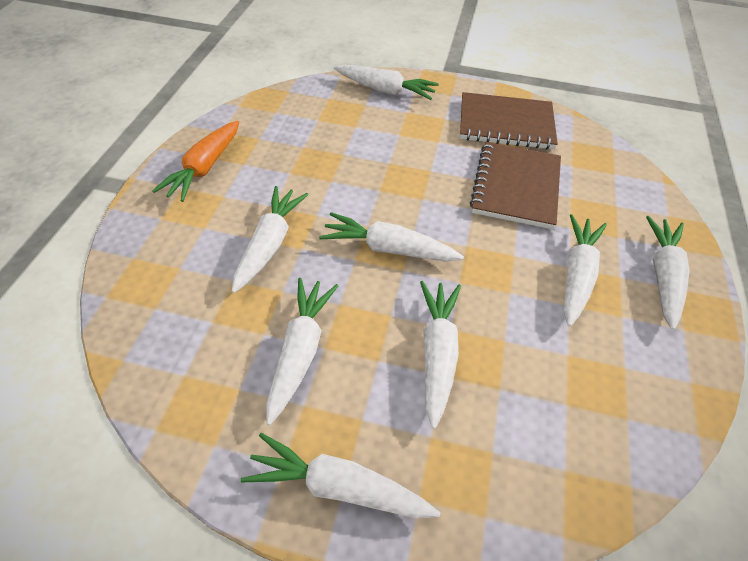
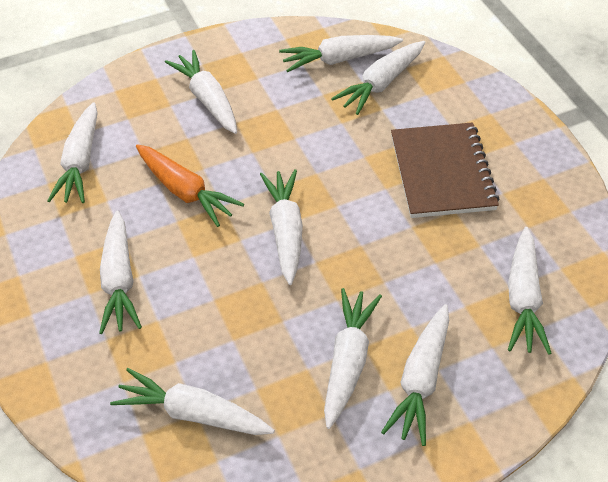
brown notebook: [460,92,558,149] [470,142,561,229] = 2 -> [391,122,500,218] = 1
white carrot: [232,186,309,293] [241,433,441,518] [266,278,338,426] [319,212,464,262] [334,64,439,100] [420,281,461,429] [564,214,607,327] [646,216,690,330] = 8 -> [47,102,98,203] [99,211,142,334] [110,368,275,435] [165,50,237,134] [260,169,303,285] [279,35,403,72] [324,288,382,429] [331,41,426,115] [381,304,449,446] [508,227,552,355] = 10

